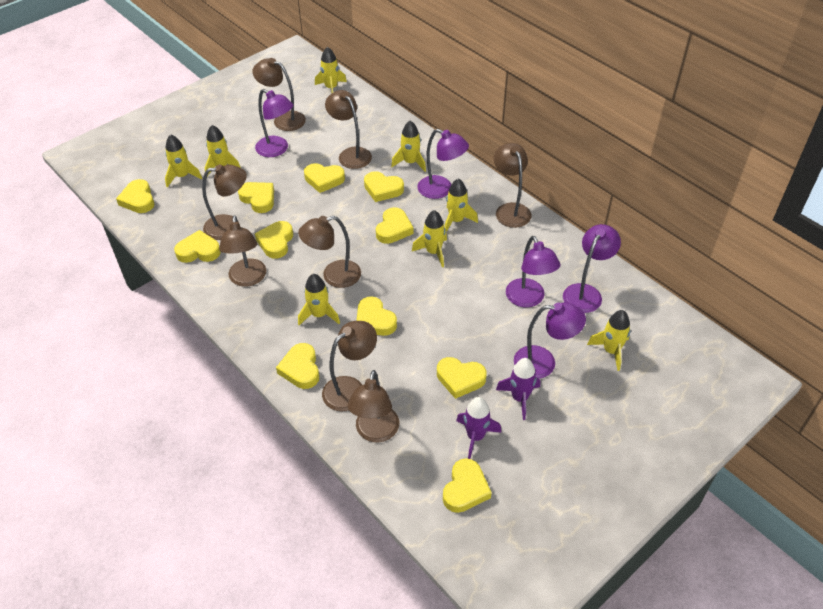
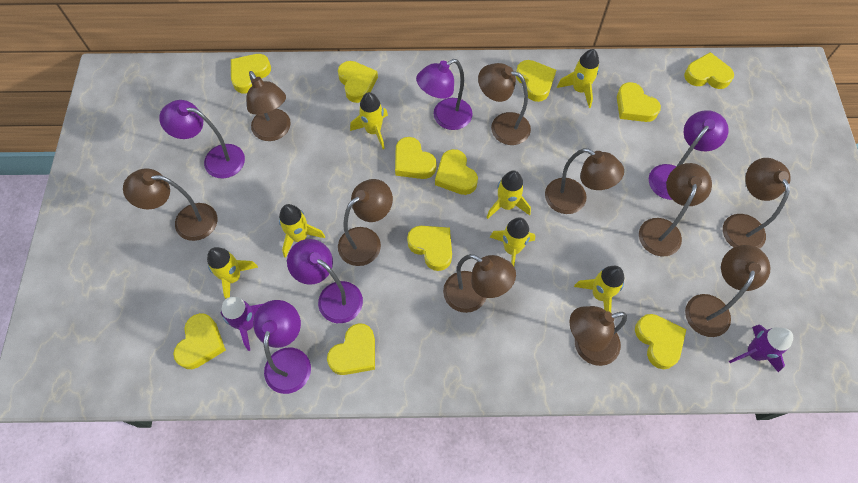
brown lamp: [202,164,247,240] [219,215,266,287] [252,58,306,131] [298,216,361,288] [322,321,377,411] [325,90,372,169] [348,370,399,442] [494,143,531,228] = 8 -> [123,168,217,241] [247,71,291,141] [338,179,393,266] [443,254,516,313] [478,63,531,145] [545,148,624,214] [570,306,627,366] [639,163,712,256] [685,245,771,337] [723,158,791,249] = 10
yellow rocket: [165,134,202,188] [205,125,241,176] [298,274,340,325] [315,47,347,93] [391,121,426,172] [412,210,447,268] [444,178,478,232] [587,310,631,371] = 8 -> [207,247,258,299] [279,204,325,258] [350,92,388,149] [486,171,531,219] [490,217,535,266] [557,49,599,108] [574,266,624,312] = 7

